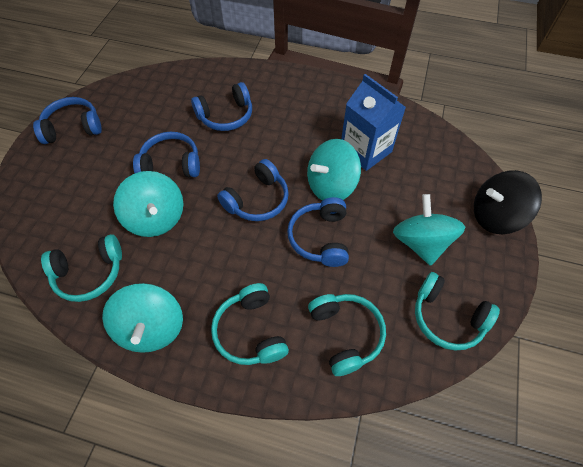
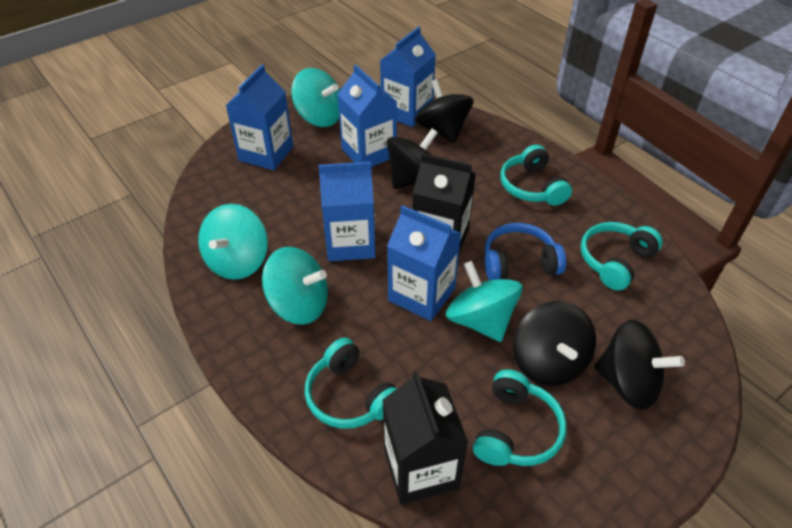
black carton: none = 0 -> [383,370,468,505] [413,153,476,252] = 2
black spinning top: [474,170,542,234] = 1 -> [387,129,438,189] [415,79,474,143] [513,301,596,386] [594,320,685,410] = 4
blue carton: [341,74,406,171] = 1 -> [226,64,293,170] [319,162,375,261] [337,65,397,167] [380,26,436,127] [387,205,461,321] = 5
blue headphones: [33,97,102,144] [133,132,200,177] [191,82,252,131] [217,159,289,221] [287,197,349,267] = 5 -> [485,223,566,280] = 1

